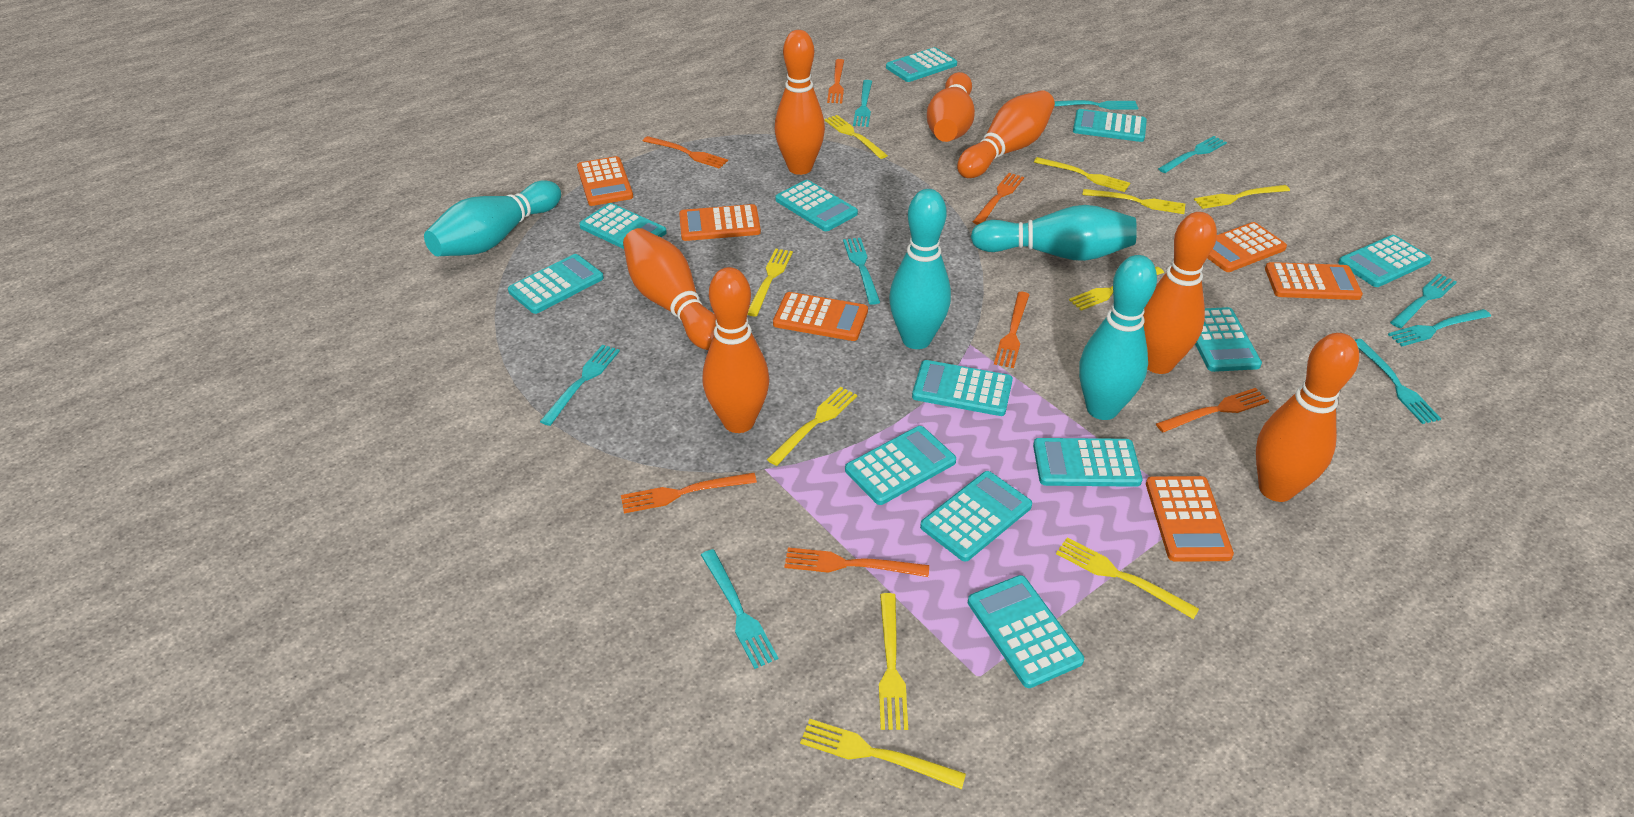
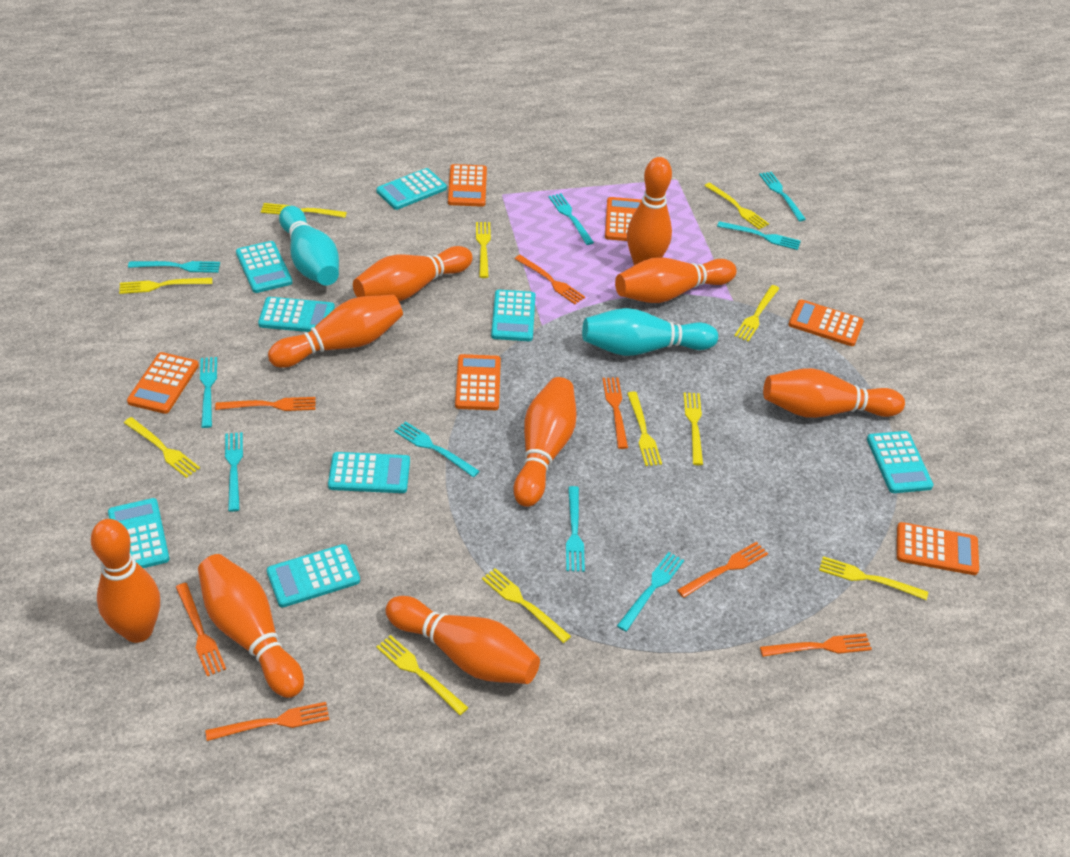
orange bowling pin: [623,228,716,350] [703,267,769,433] [775,30,825,175] [927,72,975,142] [957,90,1055,178] [1143,212,1217,374] [1256,333,1359,502] = 7 -> [91,519,160,643] [198,554,304,698] [268,295,403,368] [353,246,473,301] [385,596,540,684] [514,377,577,507] [615,257,737,303] [627,157,672,265] [763,368,905,418] = 9
turquoise bowling pin: [424,180,561,256] [889,189,951,349] [971,205,1137,261] [1079,255,1157,420] = 4 -> [279,206,339,285] [582,308,718,356] = 2
turquoise calculator: [508,254,604,314] [579,203,667,249] [775,180,858,231] [845,426,956,505] [886,47,957,82] [912,360,1013,416] [920,471,1032,562] [968,575,1084,688] [1033,438,1142,487] [1073,109,1147,142] [1195,307,1262,372] [1338,235,1432,287] = 12 -> [108,498,169,568] [236,241,293,293] [258,297,335,332] [267,544,360,607] [328,452,410,493] [376,168,447,210] [491,290,535,341] [867,431,933,493] = 8
yellow fork: [747,249,793,316] [767,387,857,466] [800,719,966,789] [824,115,888,159] [879,593,908,730] [1034,157,1130,192] [1056,537,1199,619] [1069,267,1164,311] [1082,189,1185,214] [1194,185,1290,209] = 10 -> [119,278,212,294] [124,417,200,478] [261,203,347,218] [376,635,468,715] [476,222,491,278] [482,568,571,643] [627,391,662,466] [683,393,703,465] [704,182,769,230] [734,285,780,342] [819,556,928,600] = 11

